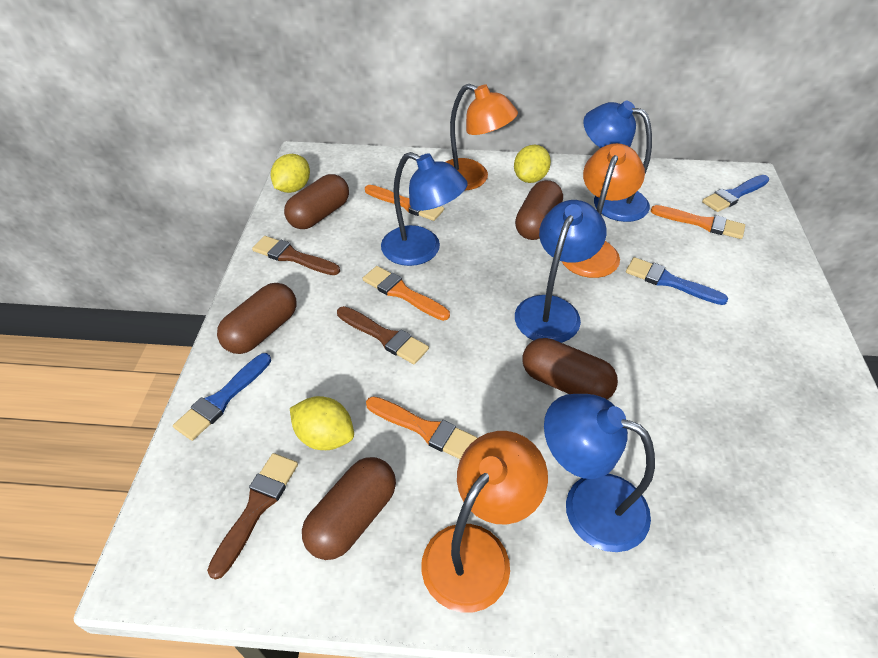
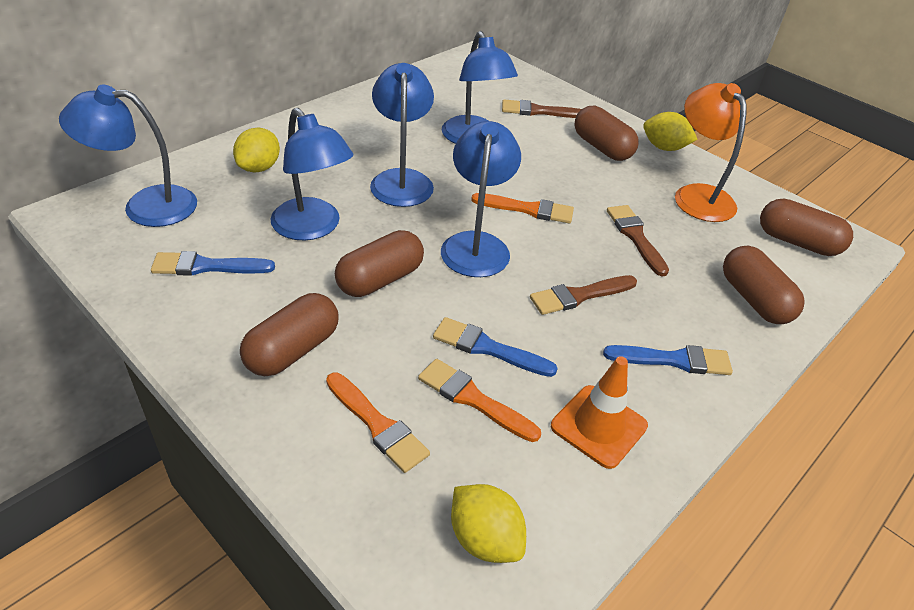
blue lamp: [381,152,468,266] [515,200,606,343] [544,394,655,552] [583,101,652,222] = 4 -> [59,85,197,227] [270,108,353,241] [370,63,434,207] [441,121,521,277] [442,31,518,144] = 5
orange brush: [362,266,450,321] [365,185,444,221] [366,396,477,459] [651,205,745,239] = 4 -> [326,373,430,473] [418,359,541,442] [471,193,574,223] = 3
orange lamp: [421,431,548,613] [446,84,518,191] [562,143,645,278] = 3 -> [675,83,747,222] = 1
orange traffic cone: none = 0 -> [551,356,648,469] = 1

